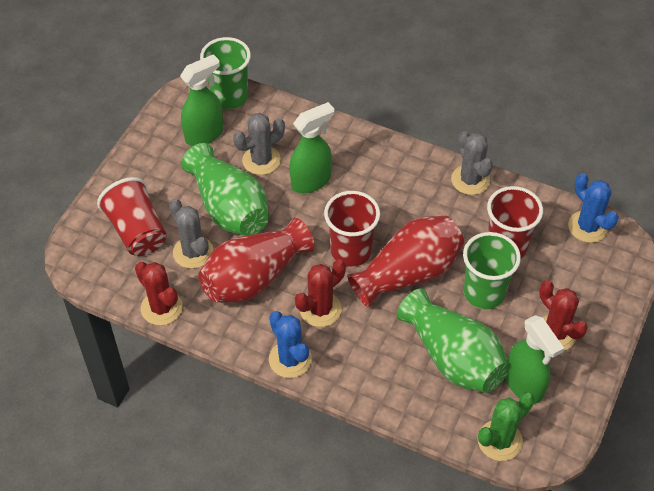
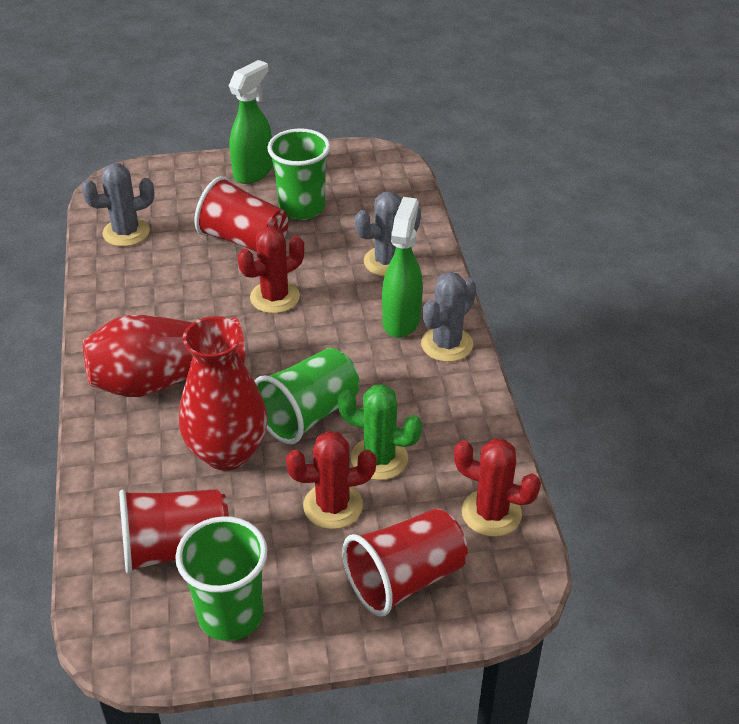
blue cactus: [269,311,312,378] [568,173,619,243] = 2 -> none = 0
green cup: [200,37,251,109] [463,232,521,309] = 2 -> [175,516,268,641] [255,348,359,444] [267,128,331,220] = 3
green spray bottle: [180,54,223,146] [290,102,334,193] [506,315,564,404] = 3 -> [229,60,273,184] [382,197,423,338] = 2
green vase: [182,143,269,236] [397,288,509,393] = 2 -> none = 0

